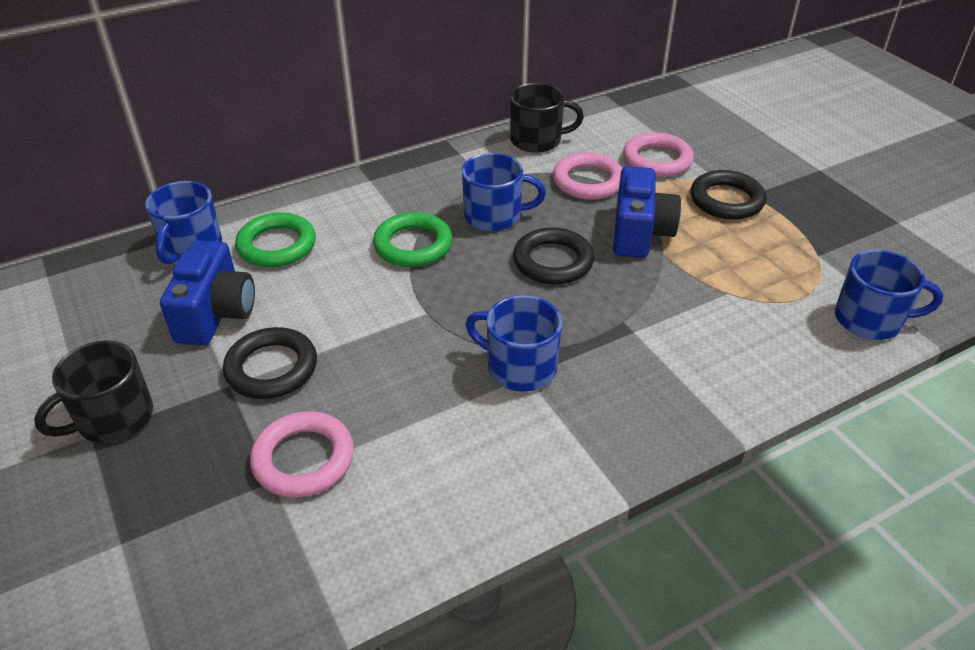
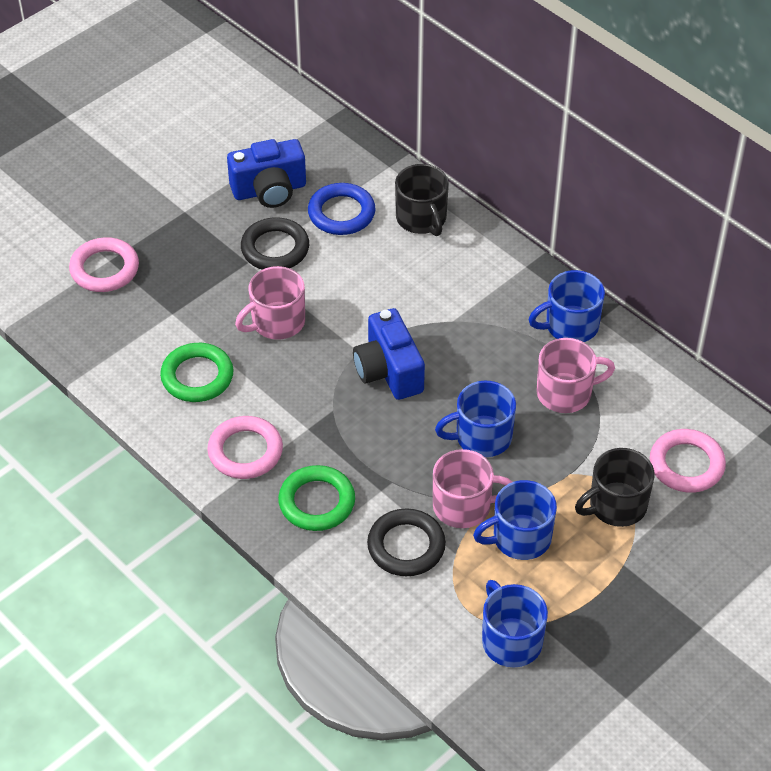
black ring: [223,327,317,399] [513,227,594,285] [691,170,766,220] = 3 -> [241,217,309,270] [367,508,446,576] = 2
blue ring: none = 0 -> [308,183,376,235] = 1
pink mug: none = 0 -> [235,266,305,340] [433,449,512,528] [536,338,615,413] = 3

